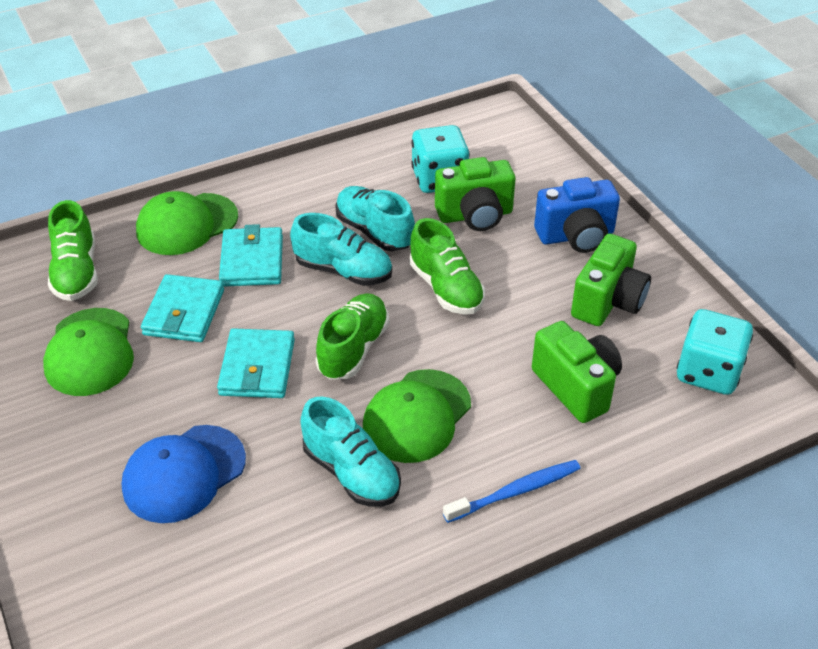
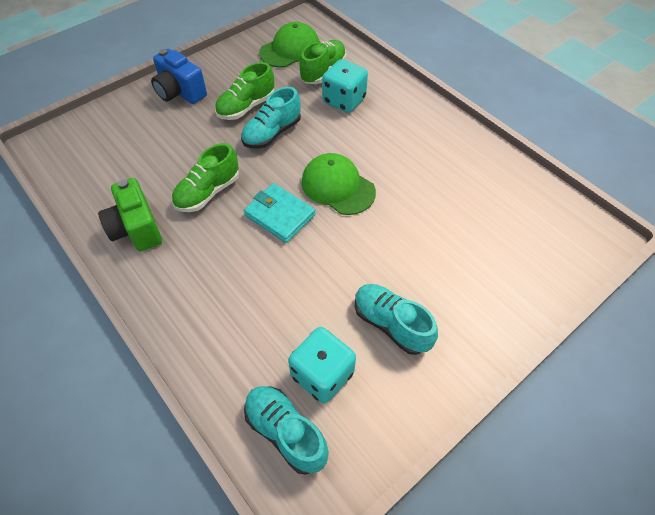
blue cap: [122,425,246,523] = 1 -> none = 0
blue toothbrush: [443,460,581,523] = 1 -> none = 0
green camera: [435,157,515,231] [532,321,622,423] [571,234,651,326] = 3 -> [98,178,162,251] = 1
green cap: [43,308,134,396] [136,191,238,255] [363,369,471,463] = 3 -> [259,22,320,68] [302,153,376,215] = 2
turquoise wallet: [141,274,224,342] [217,328,295,398] [219,224,283,287] = 3 -> [244,183,316,243] = 1

